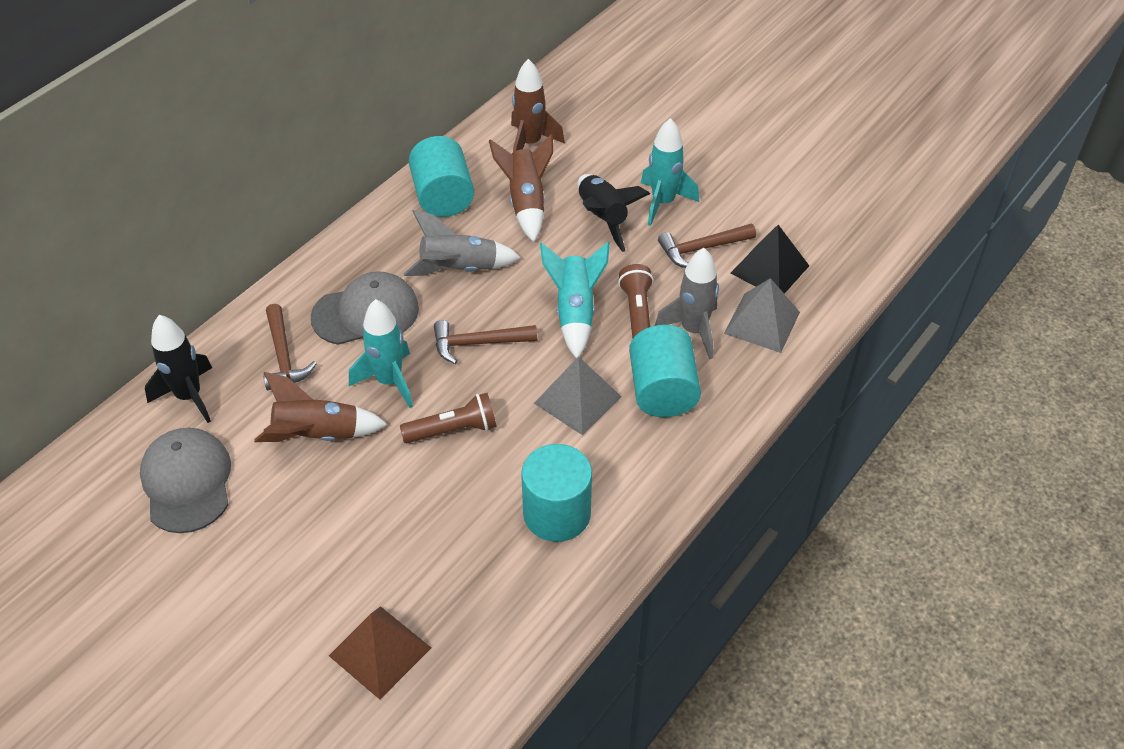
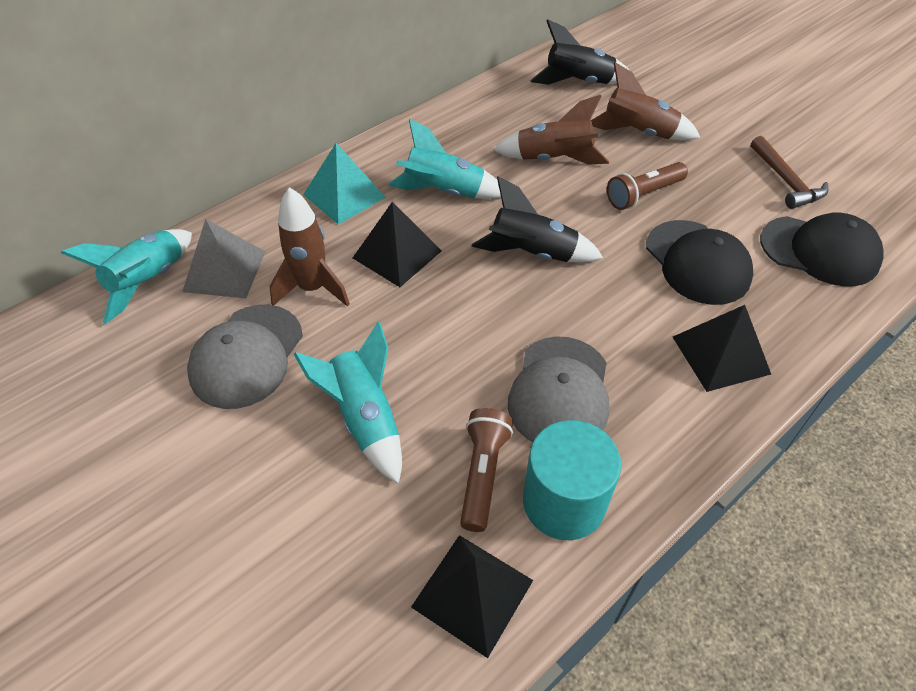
black cap: none = 0 -> [646,220,753,305] [760,212,883,287] = 2
black pyramid: [731,225,809,294] = 1 -> [353,202,441,287] [411,535,533,658] [673,305,771,392] = 3
brown hammer: [263,304,317,390] [434,320,537,364] [658,224,756,268] = 3 -> [751,136,828,209] = 1
brown pyramid: [329,606,431,699] = 1 -> none = 0
grey pyramid: [534,356,622,435] [724,278,800,353] = 2 -> [182,219,266,298] = 1
grey rocket: [403,210,521,276] [655,248,719,359] = 2 -> none = 0
turquoise cylinder: [409,136,474,217] [521,444,592,542] [629,325,701,417] = 3 -> [523,420,621,540] = 1
turquoise pyramid: none = 0 -> [303,143,386,224] = 1

